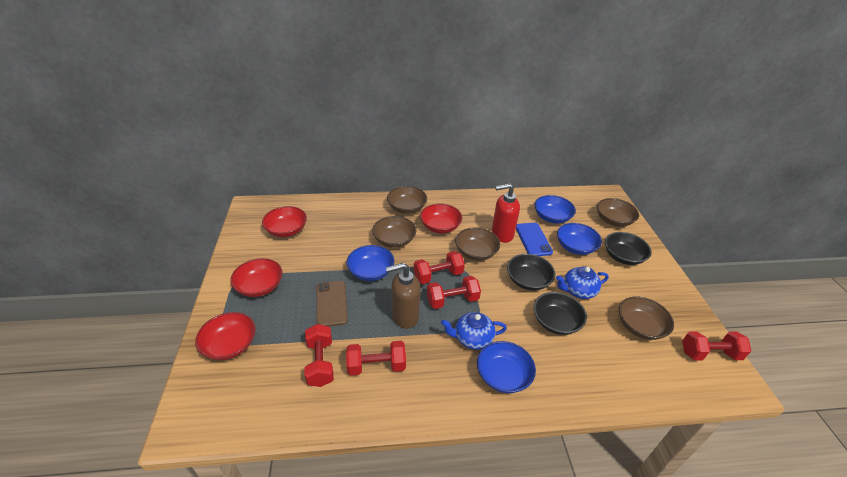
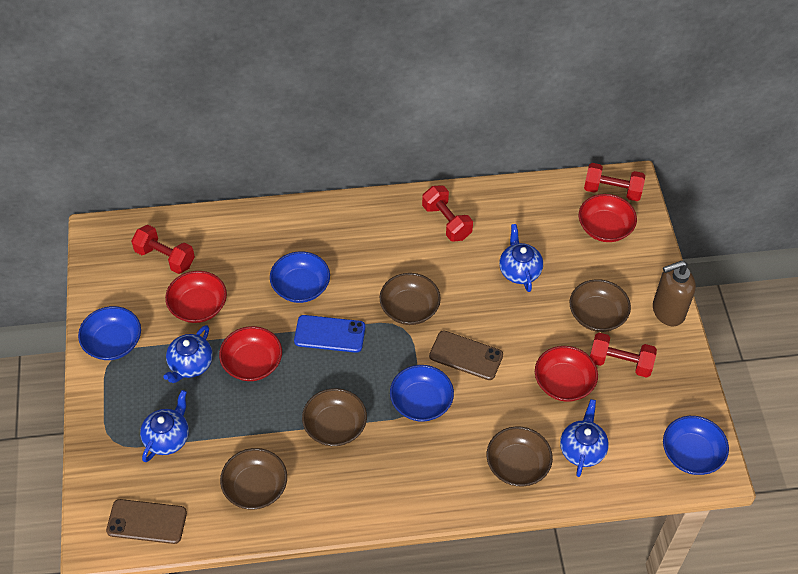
black bowl: [507,254,555,291] [534,292,587,335] [605,232,652,265] = 3 -> none = 0
blue teapot: [441,312,507,350] [556,266,609,299] = 2 -> [140,390,189,462] [163,325,213,383] [499,224,543,292] [560,399,609,477] = 4
brown phone: [316,281,348,326] = 1 -> [106,499,187,544] [429,331,503,380] = 2
red dumbbell: [305,324,334,387] [346,341,406,376] [414,251,465,284] [427,276,481,309] [682,332,751,360] = 5 -> [131,225,195,274] [422,185,473,241] [584,163,645,201] [590,333,657,378] = 4
red soap dispenser: [492,183,520,243] = 1 -> none = 0

